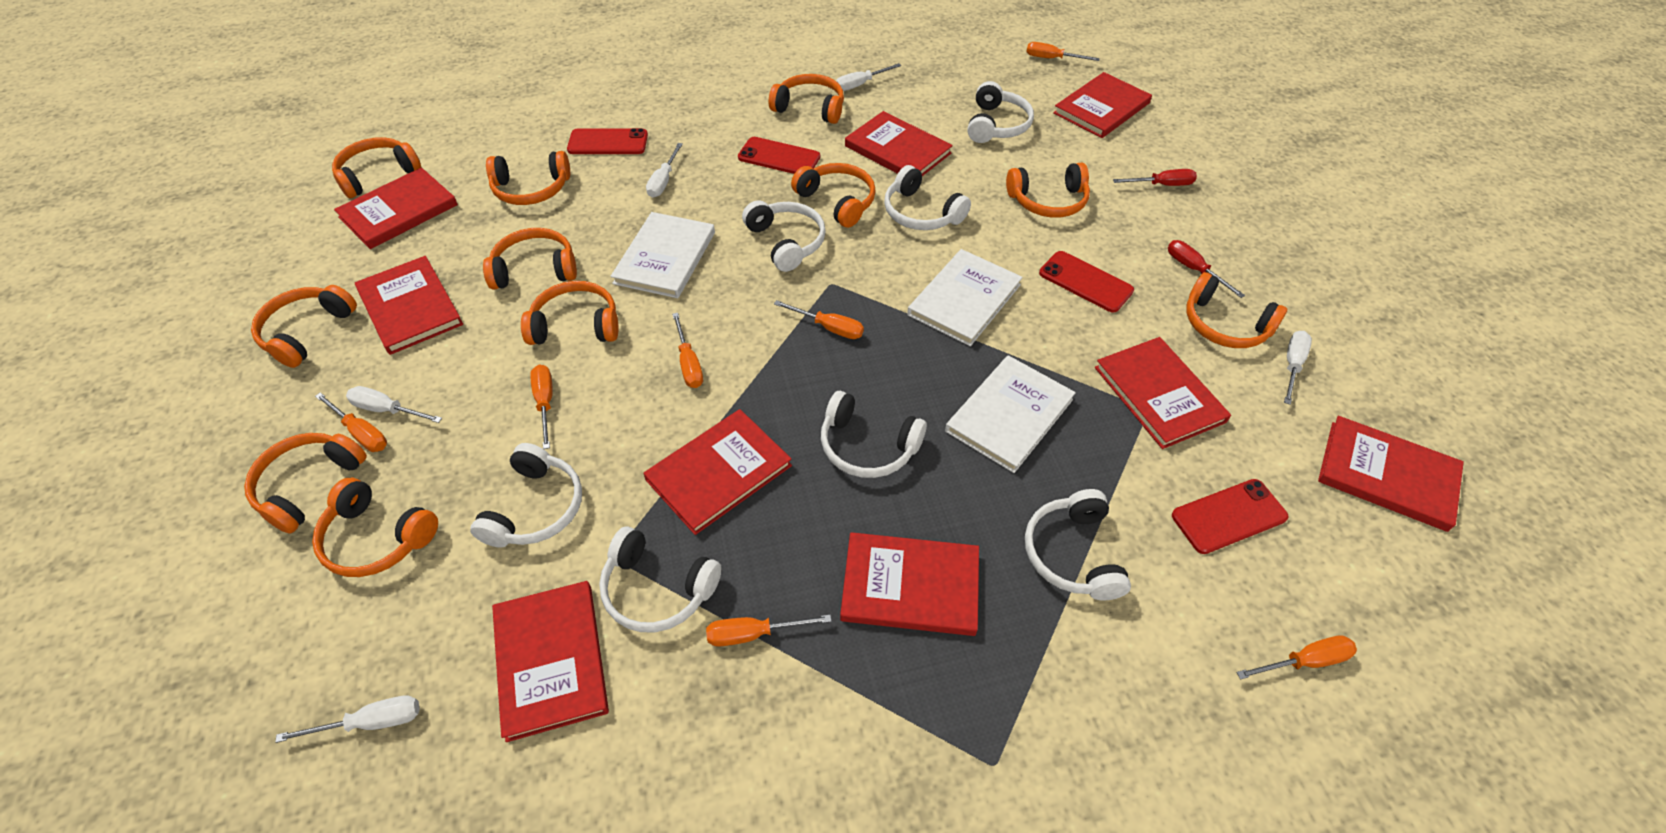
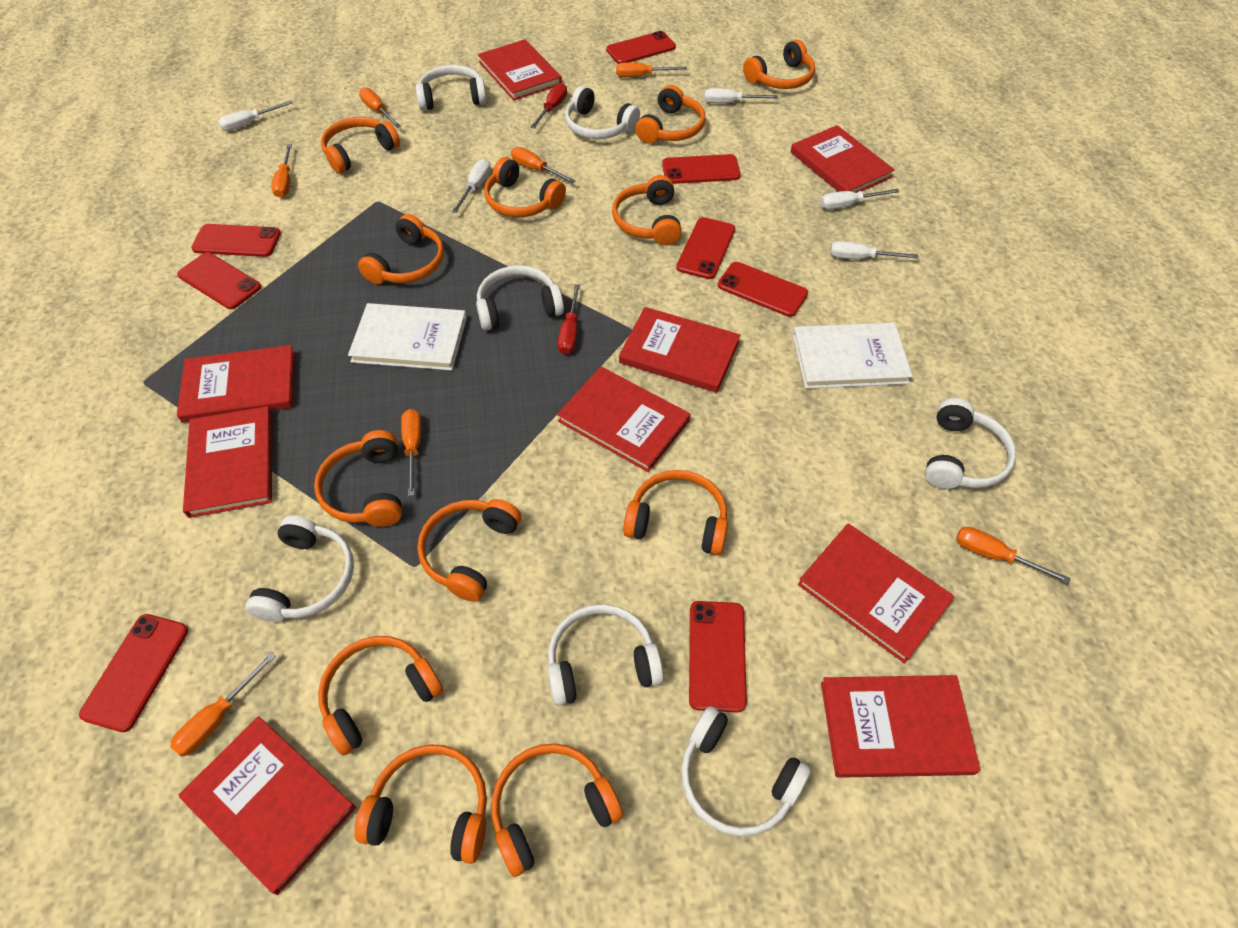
orange headphones: [244,433,367,534] [251,285,357,368] [312,478,438,577] [332,137,421,198] [483,228,577,290] [486,151,570,205] [521,281,619,345] [769,74,844,124] [791,163,876,228] [1006,163,1090,217] [1186,272,1287,348] = 11 -> [314,430,402,527] [318,636,443,755] [321,117,400,174] [354,744,487,864] [358,214,444,284] [417,499,521,602] [484,157,566,217] [491,743,623,877] [612,175,682,245] [623,470,728,555] [635,85,705,144] [743,39,815,89] = 12
red phone: [567,128,648,154] [738,137,820,174] [1039,251,1134,313] [1172,479,1289,554] = 4 -> [79,614,188,732] [177,252,261,309] [191,224,281,257] [606,31,676,64] [662,154,741,184] [676,217,735,279] [689,601,747,712] [718,262,808,317] = 8
white book: [611,212,715,298] [907,249,1023,346] [945,355,1076,473] = 3 -> [348,303,467,371] [793,323,913,389] = 2

